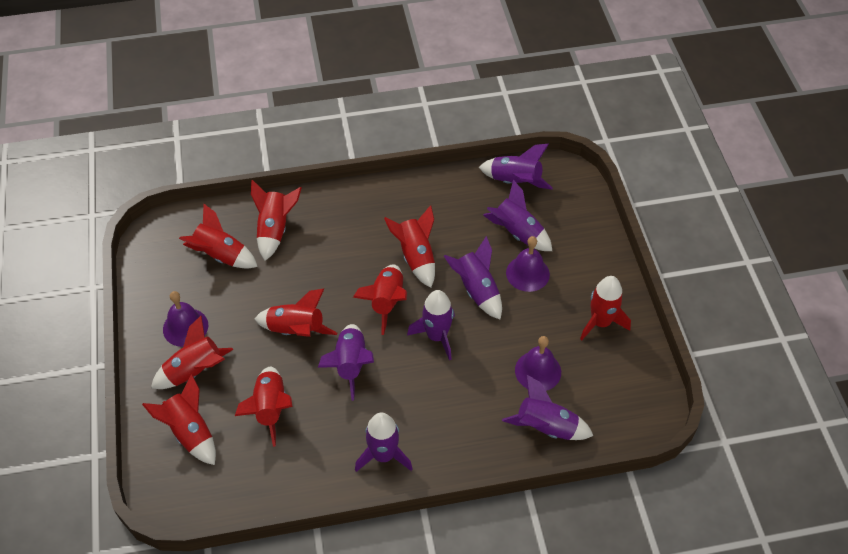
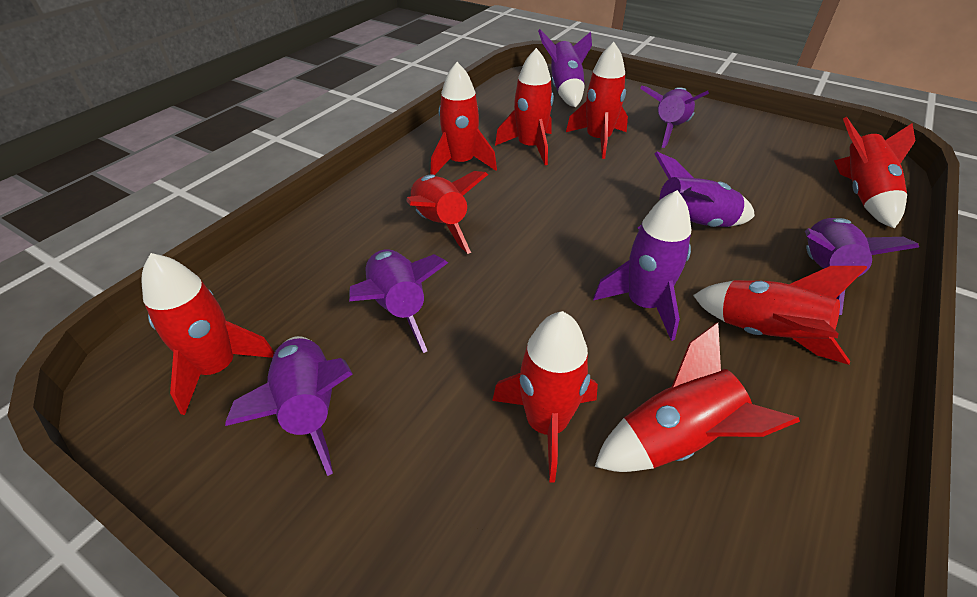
purple bell: [163,291,208,347] [506,236,550,292] [515,336,561,391] = 3 -> none = 0

